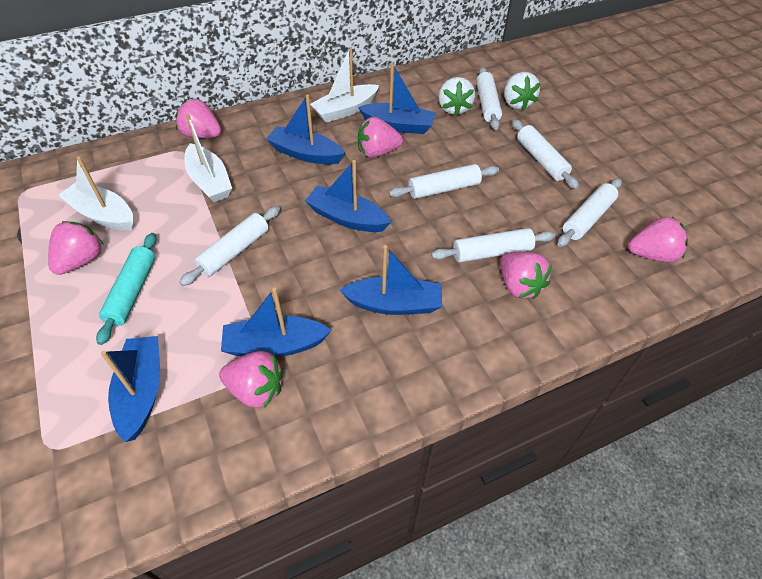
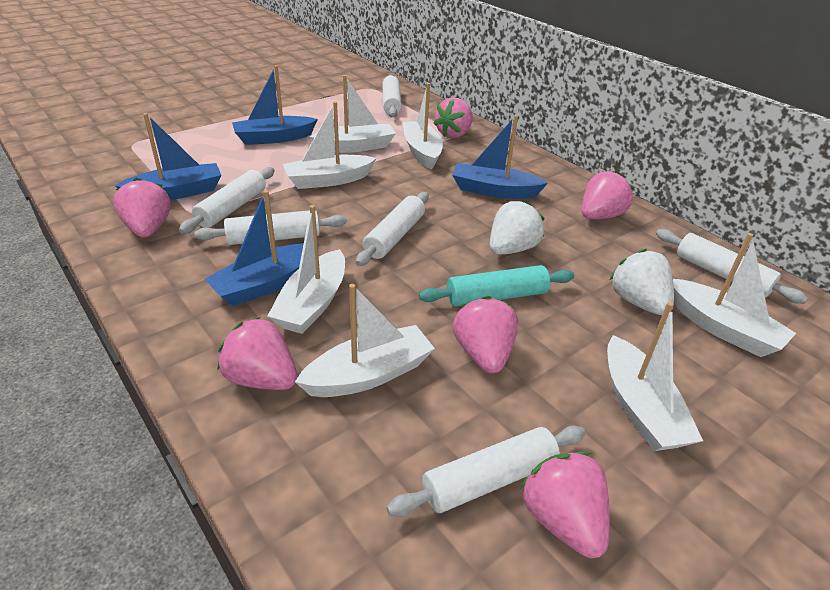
blue boat: [101,336,160,442] [221,288,331,357] [266,94,345,164] [305,160,391,232] [340,245,442,315] [358,63,436,134] = 6 -> [115,113,221,200] [205,190,319,307] [232,65,318,145] [452,115,548,199] = 4
white boat: [58,156,133,230] [184,114,232,202] [310,47,379,123] = 3 -> [267,205,345,334] [283,102,376,189] [295,284,435,397] [309,75,396,153] [403,83,443,170] [607,302,703,451] [673,233,796,357] = 7

